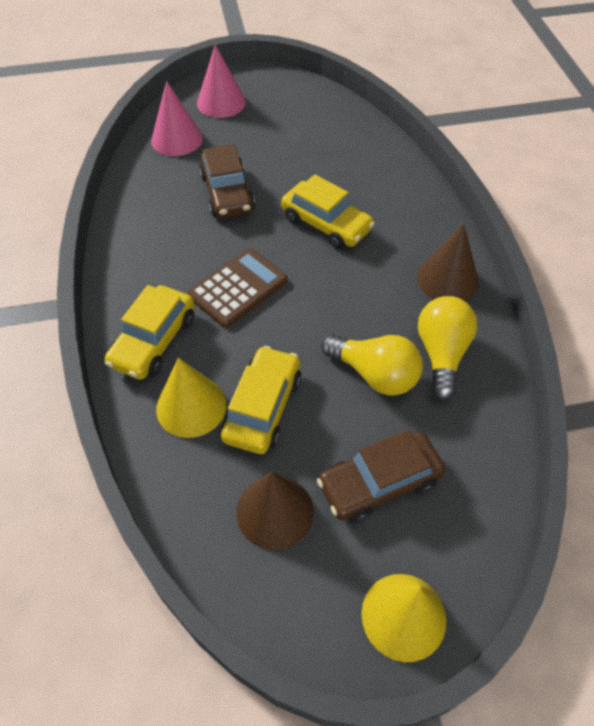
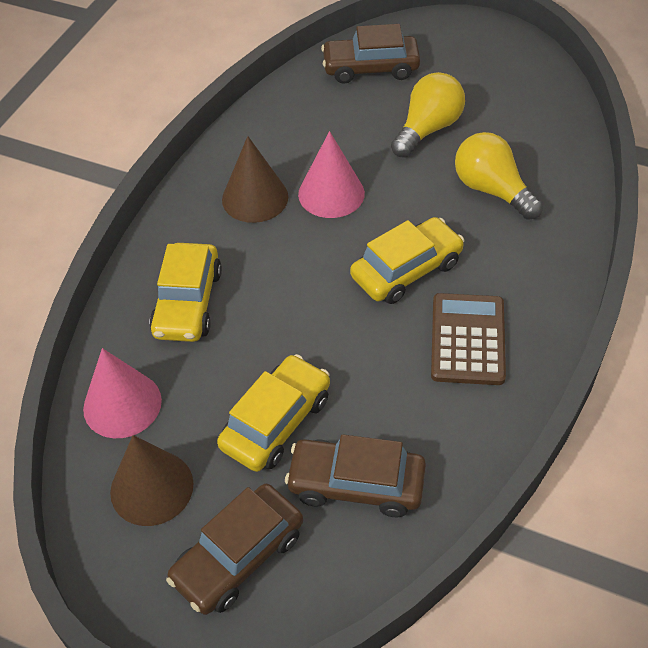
brown car: [199,144,255,218] [317,430,445,523] = 2 -> [166,484,303,615] [285,434,426,517] [321,24,420,84] = 3
yellow cone: [156,358,226,438] [361,574,446,662] = 2 -> none = 0

